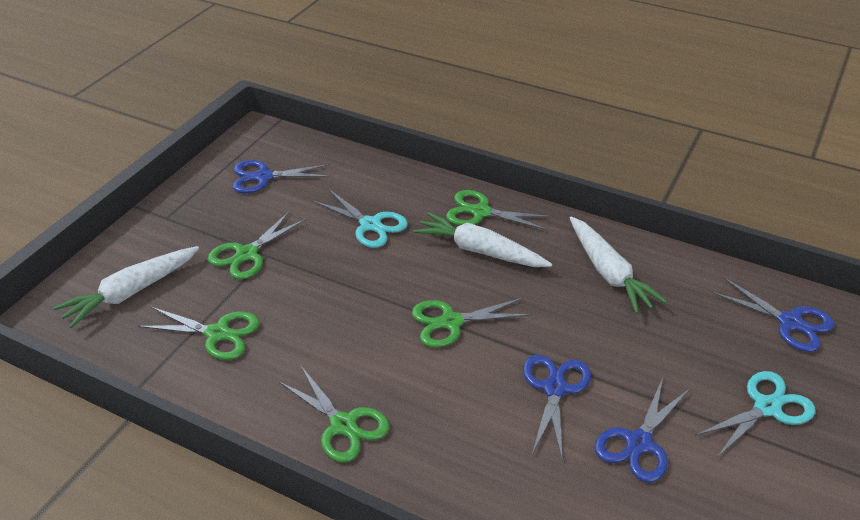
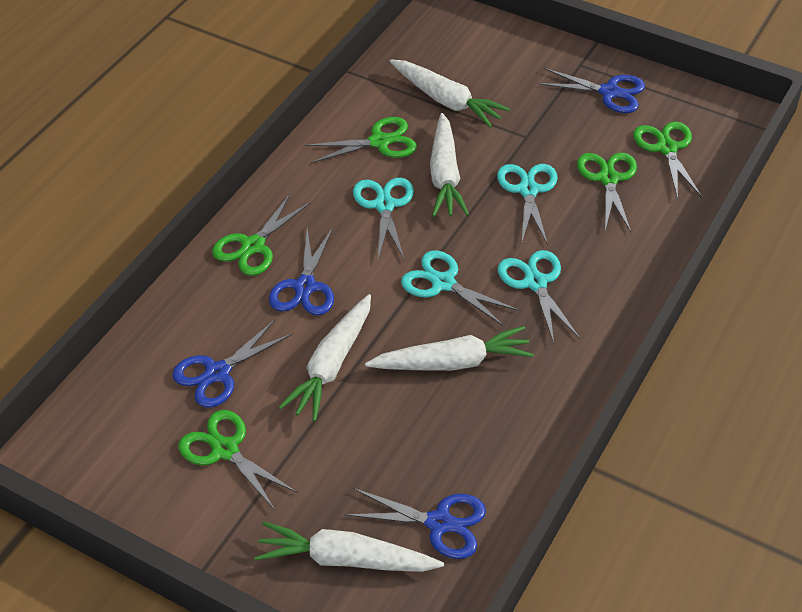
turquoise scissors: [312,189,408,248] [695,371,815,457] = 2 -> [353,178,414,261] [401,250,519,326] [497,164,558,245] [498,250,580,343] = 4
white carrot: [54,246,199,328] [413,212,552,267] [570,217,667,314] = 3 -> [254,521,444,572] [279,294,371,421] [365,326,534,371] [390,59,510,128] [430,113,469,217] = 5

